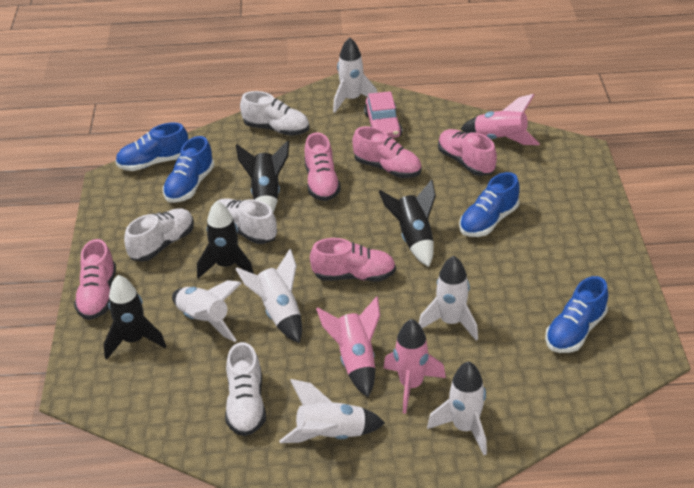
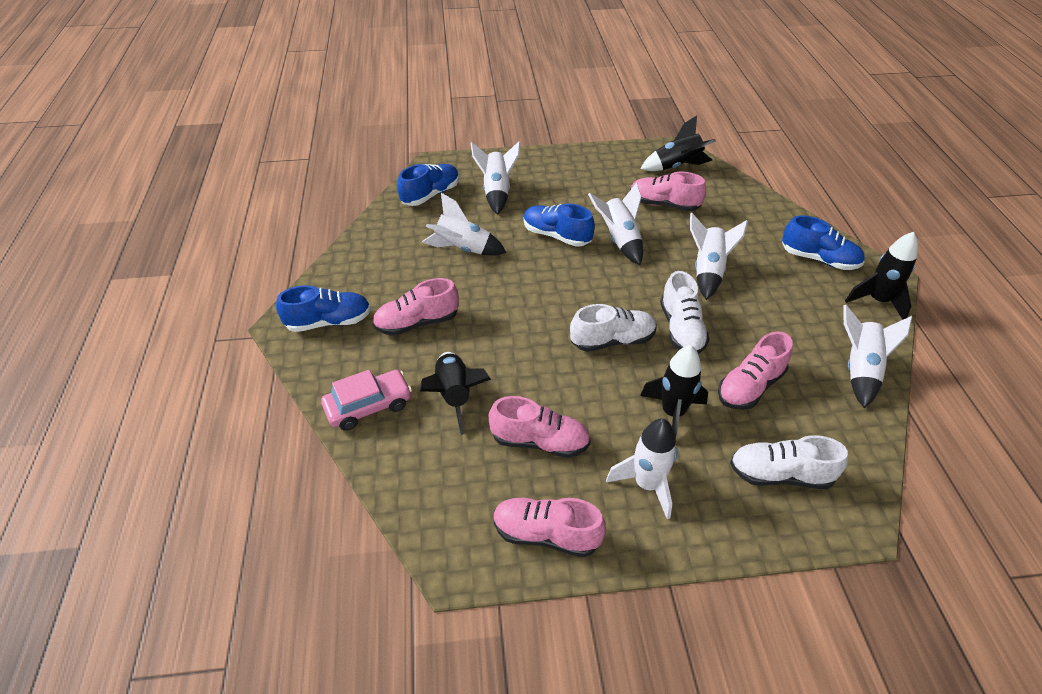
pink rocket: [316,296,380,397] [384,319,446,414] [460,94,540,145] = 3 -> none = 0
white shoe: [124,208,194,262] [218,199,277,244] [225,342,266,436] [240,91,309,136] = 4 -> [570,304,657,352] [660,271,710,354] [730,435,848,489] = 3

